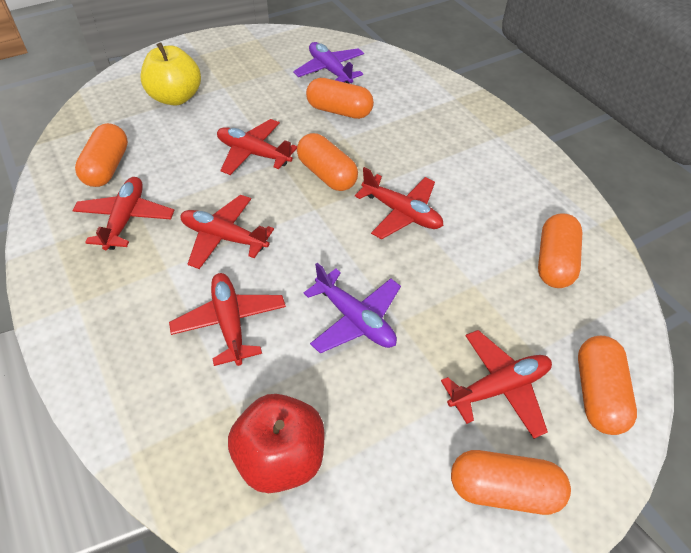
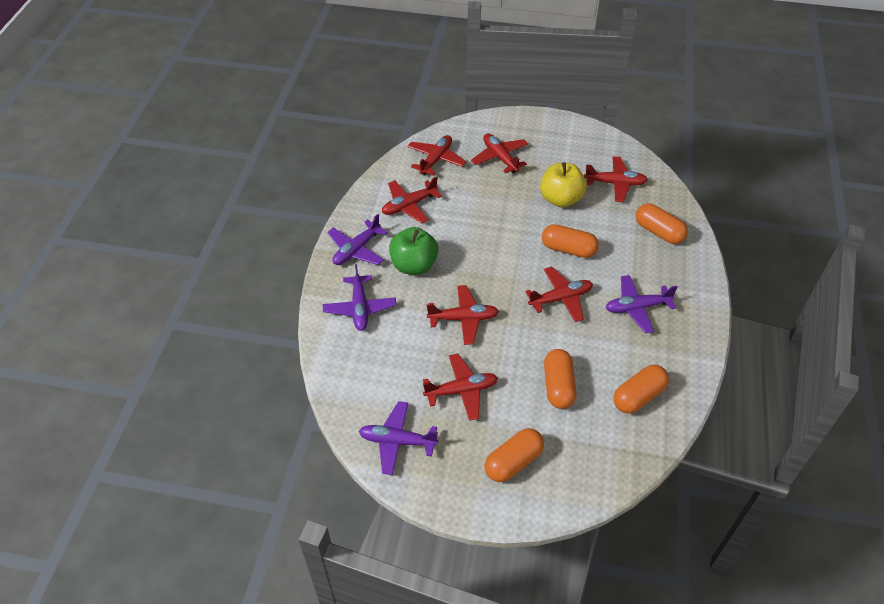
green apple: none = 0 -> [389,227,438,275] = 1
orange capsule: [75,123,128,187] [297,133,358,191] [306,78,374,119] [451,450,571,515] [538,213,583,288] [578,336,637,435] = 6 -> [484,428,544,482] [542,224,599,258] [544,349,577,409] [613,365,669,414] [636,203,688,244] = 5
purple plane: [293,42,364,84] [304,263,401,353] = 2 -> [323,264,396,331] [327,214,388,265] [359,401,438,475] [605,275,677,333] = 4
red apple: [228,394,325,493] = 1 -> none = 0
red plane: [72,177,174,250] [169,273,286,366] [180,195,274,269] [217,119,297,175] [355,167,443,239] [441,330,552,439] = 6 -> [382,177,442,223] [407,135,466,176] [423,354,498,421] [427,285,499,345] [471,133,528,173] [526,267,593,322] [584,157,648,202] = 7

